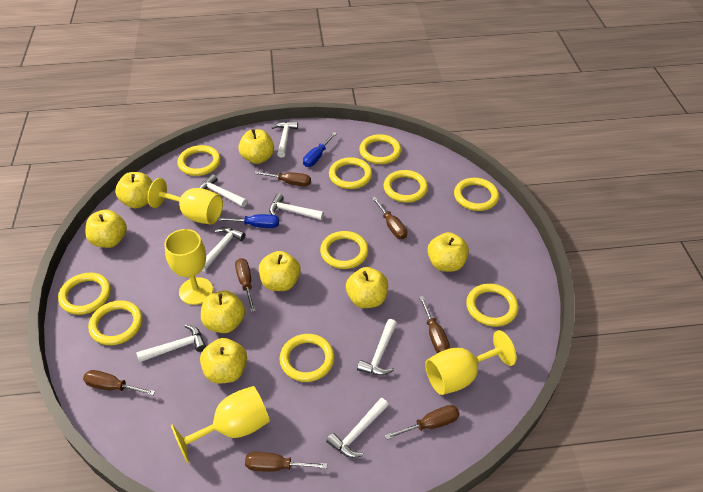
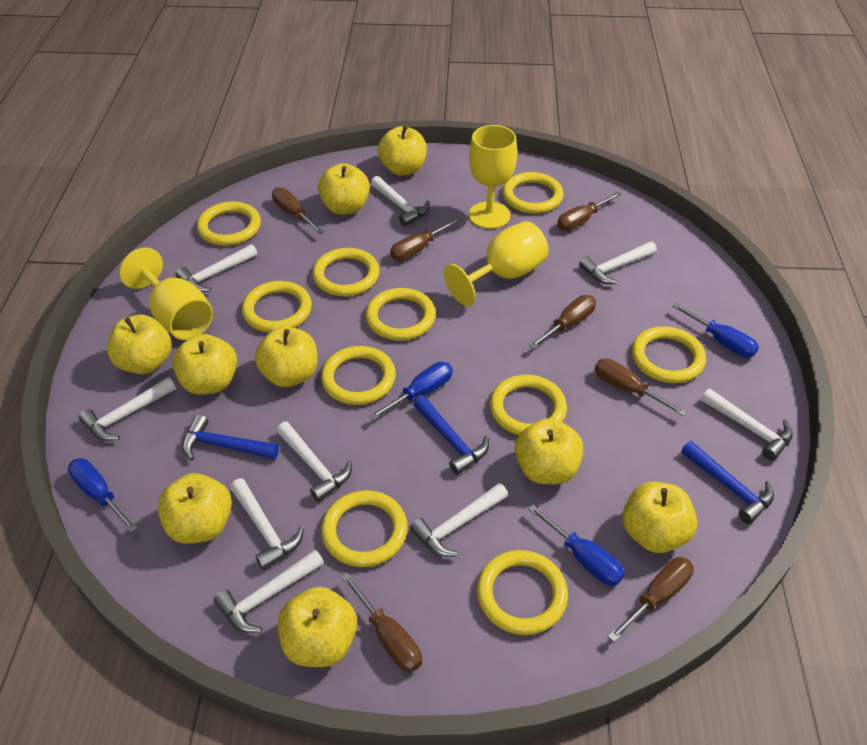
blue hammer: none = 0 -> [182,414,279,461] [414,396,489,475] [681,441,774,524] = 3
blue screwdriver: [217,214,279,228] [303,132,337,167] = 2 -> [68,458,138,533] [369,362,453,420] [528,504,625,586] [672,303,759,357] = 4
white hammer: [136,325,206,363] [199,174,247,207] [202,227,245,272] [269,193,324,220] [272,121,298,157] [326,398,389,458] [357,319,397,376] = 7 -> [79,377,176,441] [175,244,257,292] [214,550,324,633] [230,478,304,570] [276,422,352,502] [371,176,430,226] [410,483,508,557] [579,241,657,284] [701,388,793,461] = 9
yellow apple: [85,209,127,248] [115,172,152,209] [200,338,247,383] [201,291,245,333] [238,129,274,164] [259,251,301,291] [346,267,388,308] [427,232,469,272] = 8 -> [107,315,172,374] [157,473,232,544] [173,334,237,395] [255,327,317,387] [278,587,357,667] [318,163,370,215] [378,125,427,176] [515,418,583,484] [622,482,697,553] = 9
yellow goblet: [147,178,223,225] [164,229,213,305] [171,386,270,463] [425,330,517,395] = 4 -> [119,248,213,340] [444,221,549,306] [469,125,517,229] = 3

